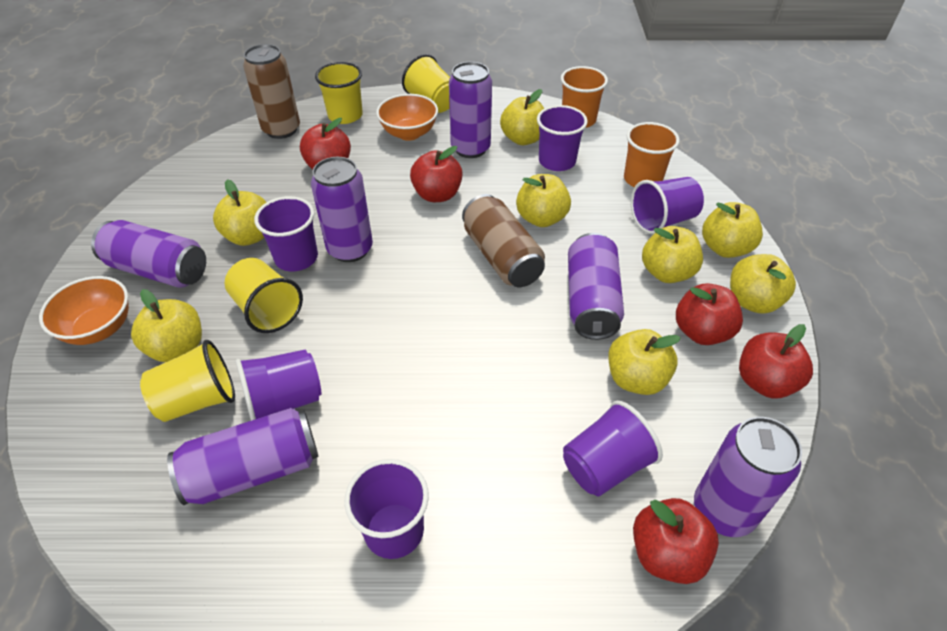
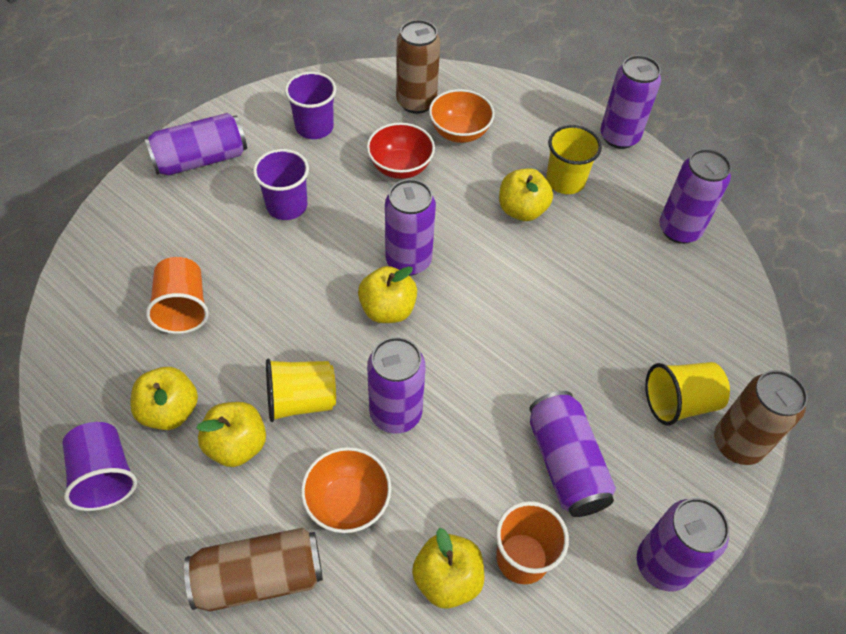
brown can: [243,44,300,139] [462,194,545,287] = 2 -> [184,528,323,612] [396,20,440,114] [714,370,808,465] = 3
purple can: [91,220,206,288] [167,408,318,505] [311,157,373,262] [449,62,492,158] [568,233,624,340] [694,417,802,537] = 6 -> [144,113,247,175] [367,337,426,434] [385,179,436,276] [529,391,616,517] [600,55,661,149] [637,498,730,591] [659,149,731,244] = 7
purple cup: [236,350,321,421] [254,196,318,271] [344,459,429,559] [537,105,588,171] [563,401,663,496] [631,177,704,234] = 6 -> [63,422,137,511] [253,149,309,220] [285,72,336,139] = 3
red apple: [300,118,351,170] [410,146,463,202] [633,498,719,584] [676,283,743,345] [739,324,813,398] = 5 -> none = 0
red bowl: none = 0 -> [367,123,435,179] = 1
yellow apple: [131,289,202,362] [213,179,266,246] [500,89,544,145] [516,174,571,227] [608,329,681,395] [642,226,703,283] [702,202,763,258] [730,254,796,314] = 8 -> [130,367,198,430] [196,402,266,467] [358,266,417,323] [412,528,484,609] [499,168,553,221] = 5
yellow cup: [140,340,235,422] [224,258,303,333] [315,62,363,124] [402,54,450,113] = 4 -> [266,359,336,422] [546,125,602,194] [645,362,730,426] = 3

